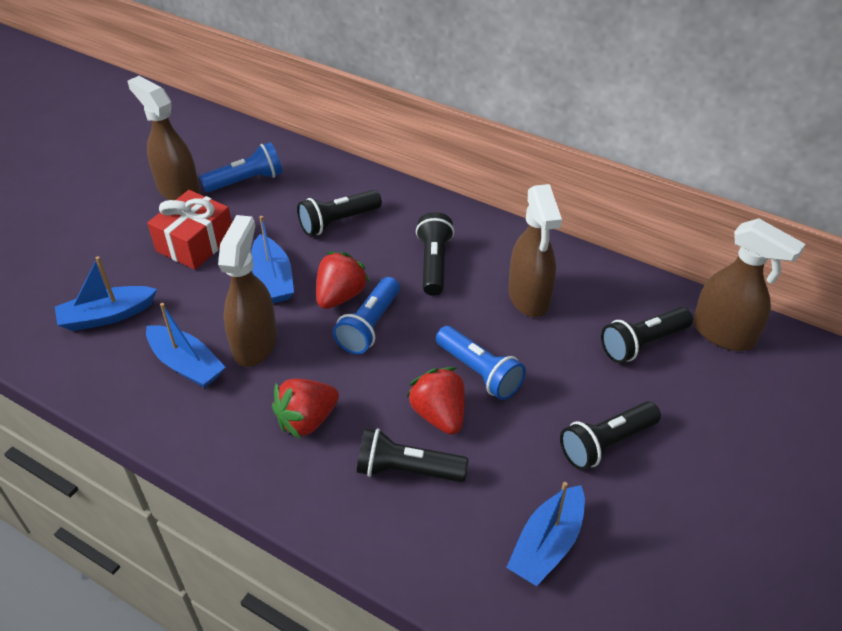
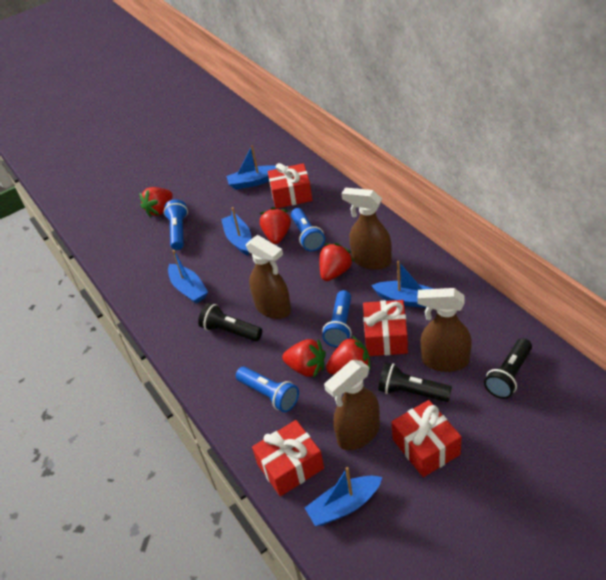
black flashlight: [297,190,382,236] [357,428,469,482] [416,212,454,296] [560,401,661,470] [601,307,693,363] = 5 -> [198,303,262,342] [378,363,452,402] [484,338,532,399] = 3
blue boat: [55,256,157,331] [146,303,225,388] [251,216,294,303] [506,482,585,586] = 4 -> [168,250,208,303] [221,207,252,255] [226,145,276,190] [305,467,382,526] [371,261,434,308] = 5
blue flashlight: [199,142,283,192] [333,277,400,354] [436,326,526,400] = 3 -> [164,199,188,250] [236,367,299,412] [291,208,325,251] [322,290,352,347] = 4
red gift: [147,190,232,270] = 1 -> [252,420,324,496] [268,163,312,209] [363,300,408,356] [391,400,462,477] = 4
red strawberry: [272,378,339,440] [316,252,370,309] [407,367,465,435] = 3 -> [139,187,173,218] [260,207,291,244] [282,339,326,378] [320,243,354,281] [326,336,371,375] = 5

